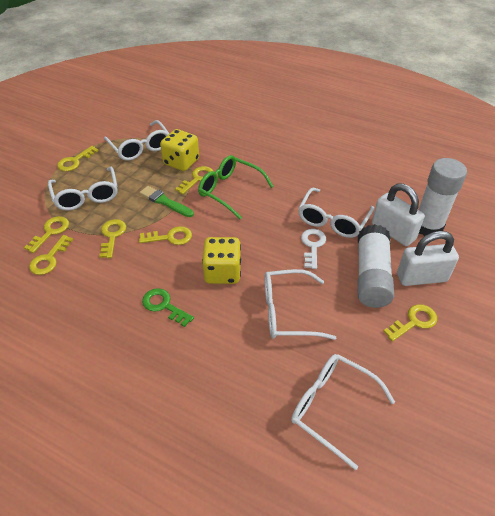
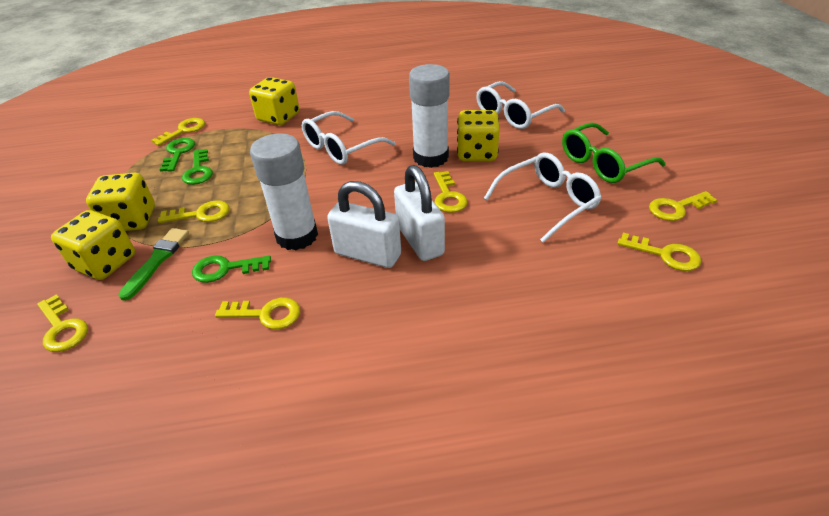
green key: [142,288,194,327] = 1 -> [159,138,195,172] [182,149,213,185] [192,255,271,283] = 3
white glasses: [48,167,118,211] [104,120,170,161] [265,269,336,340] [291,354,395,470] [298,187,374,238] = 5 -> [302,111,396,165] [476,81,565,129] [484,153,602,243] = 3
white key: [301,229,326,269] = 1 -> none = 0
yellow dice: [160,129,199,171] [202,237,241,284] = 2 -> [51,210,135,280] [86,173,155,231] [249,77,300,125] [457,110,500,161] = 4

